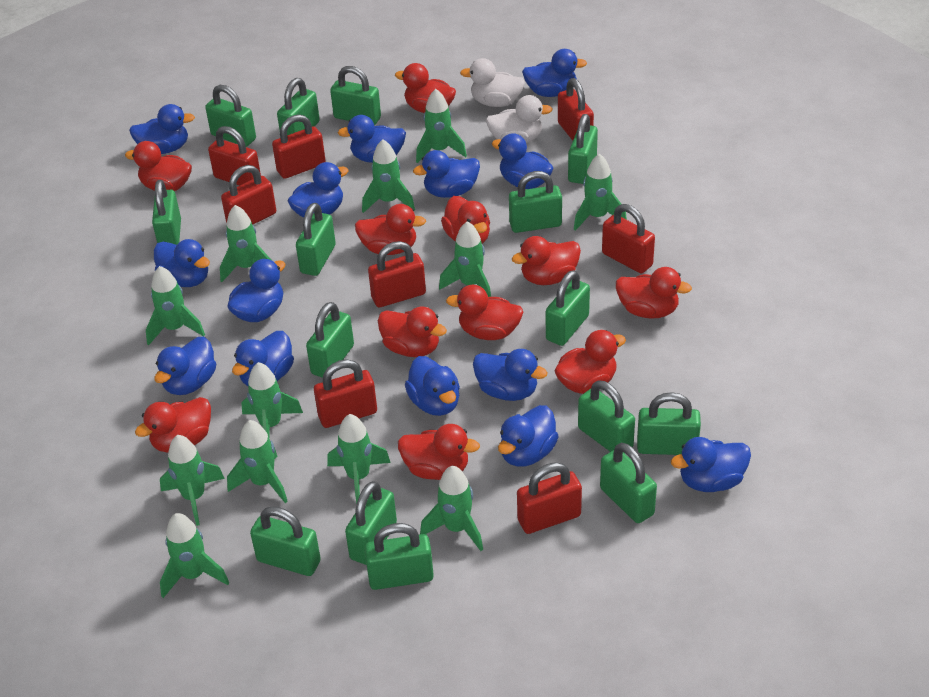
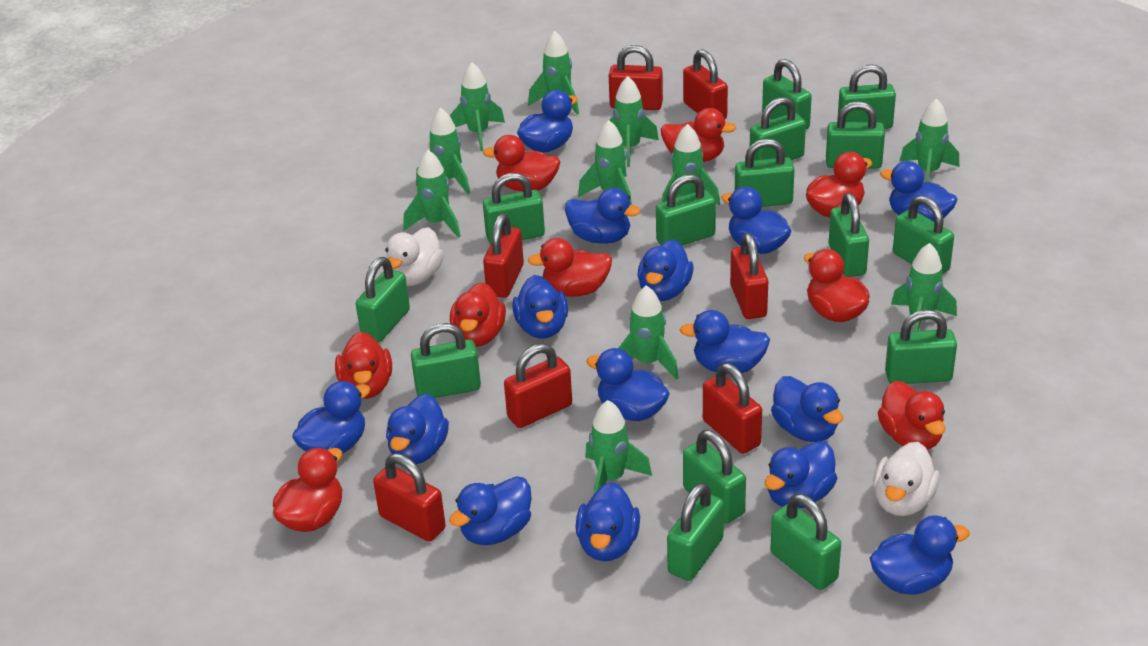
blue duck: [129,104,195,154] [154,239,210,287] [154,337,216,395] [227,259,286,322] [232,331,294,386] [288,162,349,217] [338,115,406,163] [405,356,460,416] [413,150,480,198] [473,349,548,401] [492,133,553,189] [498,405,559,467] [522,49,587,97] [671,437,751,492] = 14 -> [292,381,371,454] [386,394,449,464] [449,476,532,545] [512,275,568,338] [517,90,578,153] [565,188,640,244] [575,482,640,561] [586,348,670,421] [638,239,693,301] [680,310,770,374] [721,187,791,254] [765,441,837,508] [771,376,843,442] [870,515,970,595] [880,161,957,222] = 15
green rocket: [146,266,205,345] [160,435,225,526] [160,513,229,598] [220,205,271,282] [227,420,288,503] [241,362,303,437] [327,414,391,504] [362,139,415,213] [416,89,467,163] [420,466,483,551] [439,221,491,297] [574,154,627,231] = 12 -> [403,150,461,238] [416,108,470,194] [450,62,505,151] [528,31,579,114] [578,120,632,205] [585,400,652,494] [610,76,659,167] [618,285,679,380] [662,124,720,205] [891,243,957,331] [900,98,959,182] = 11
red duck: [125,141,192,191] [135,397,211,453] [355,204,426,255] [378,307,447,357] [395,63,456,113] [398,424,480,480] [441,196,490,243] [446,285,523,340] [512,236,581,285] [555,330,626,394] [616,267,692,319] = 11 -> [273,448,342,532] [335,332,392,399] [450,282,506,347] [483,135,560,192] [528,238,612,297] [661,108,736,162] [804,249,870,322] [806,152,873,217] [877,381,945,450] = 9
red padlock: [208,126,261,186] [221,165,276,225] [272,114,326,179] [314,359,377,428] [368,241,426,307] [517,462,582,534] [558,78,594,141] [602,204,655,273] = 8 -> [373,453,446,542] [483,214,524,298] [504,344,572,428] [609,45,663,110] [683,49,728,119] [703,363,762,454] [730,233,768,319] = 7

